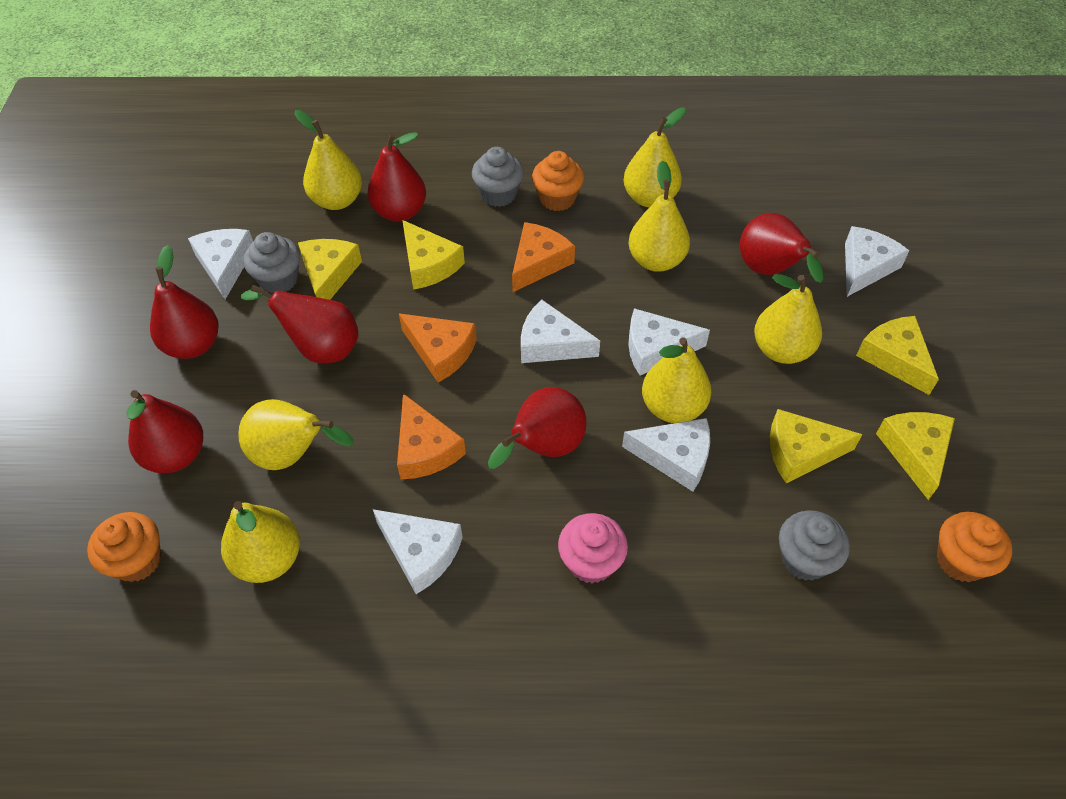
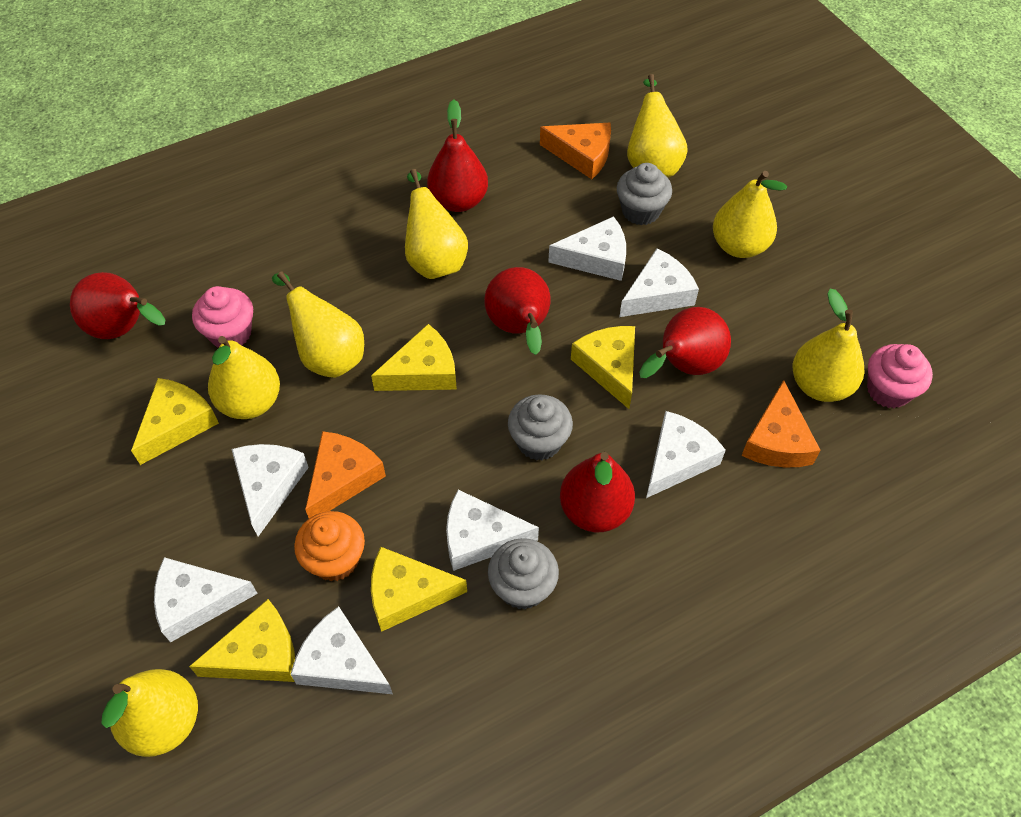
orange cupcake: [87,512,161,582] [532,151,584,211] [937,512,1012,582] = 3 -> [294,511,365,581] = 1
pink cupcake: [558,513,628,583] = 1 -> [192,286,253,347] [867,344,933,408] = 2
red pear: [126,390,203,473] [150,245,219,359] [241,285,359,363] [367,132,426,222] [488,387,587,469] [740,213,823,283] = 6 -> [70,272,165,339] [427,100,488,212] [484,267,551,355] [560,452,635,532] [639,307,731,378] = 5
white cheese: [188,229,253,299] [373,509,463,594] [521,299,600,363] [622,418,710,492] [628,308,710,375] [845,226,910,297] = 6 -> [154,557,258,643] [231,444,309,536] [290,606,393,694] [446,490,539,571] [548,216,626,281] [619,248,699,317] [646,411,726,498] = 7

